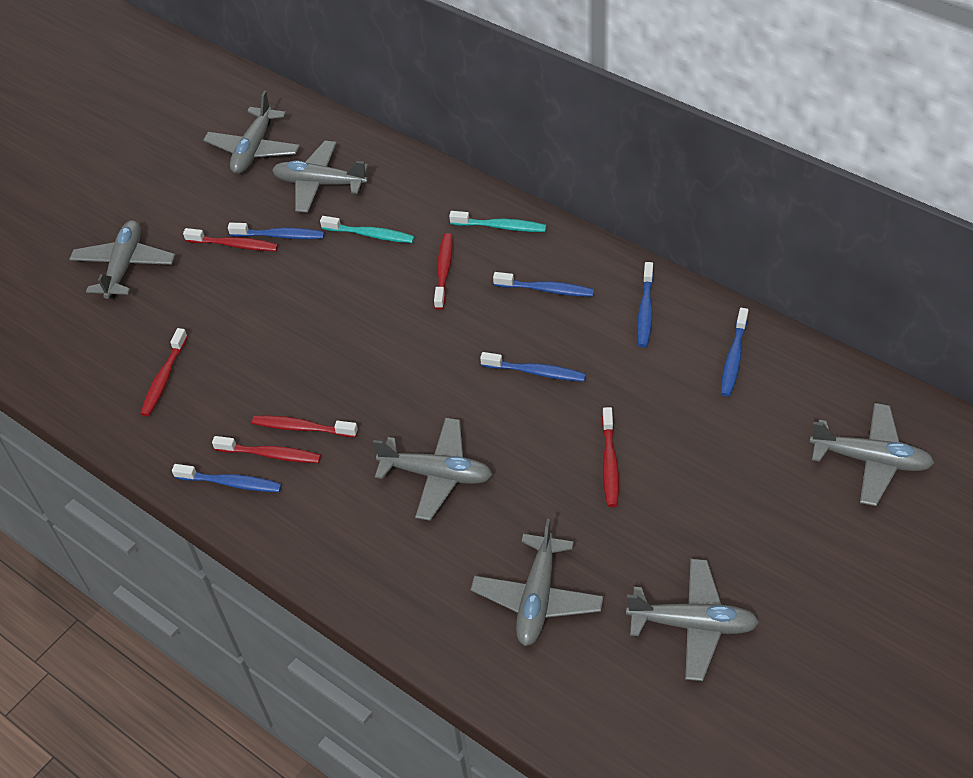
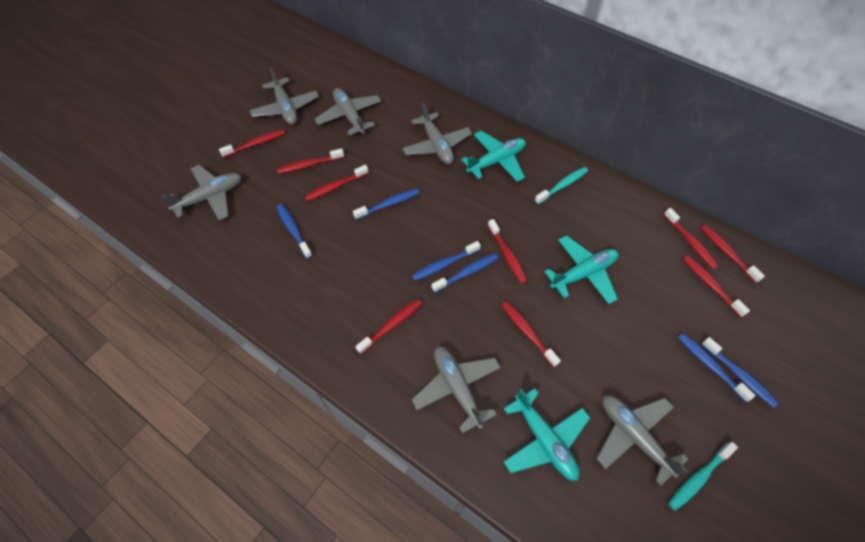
grey plane: [69,220,175,299] [203,91,300,174] [272,141,368,213] [373,418,492,521] [471,519,604,646] [626,559,759,681] [810,403,934,506] = 7 -> [161,165,241,220] [250,68,319,125] [314,88,382,135] [402,103,472,164] [412,347,501,433] [596,395,688,486] = 6
red toothbrush: [140,328,188,417] [183,228,278,251] [212,436,321,463] [252,416,358,437] [434,233,453,310] [602,407,619,507] = 6 -> [219,129,285,158] [277,148,344,174] [304,165,369,201] [355,299,422,354] [488,219,527,284] [502,301,561,367] [664,208,718,269] [683,256,750,317] [701,225,765,283] = 9
turquoise plane: none = 0 -> [461,131,526,182] [503,388,590,481] [544,235,618,304] = 3

